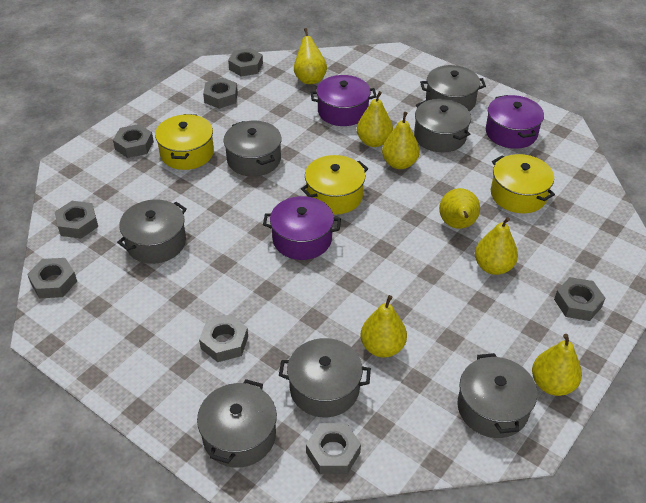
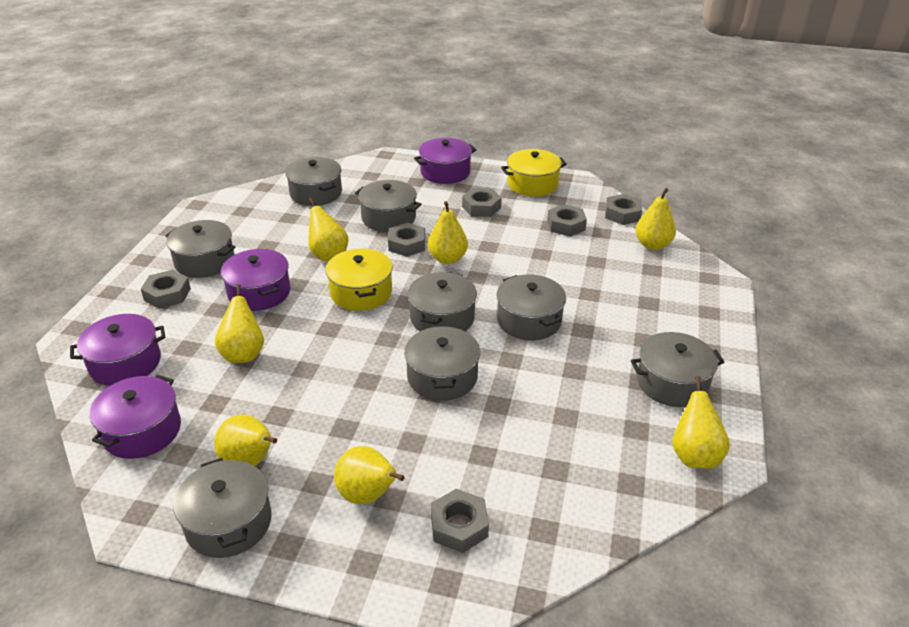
grey nut: [27,258,77,298] [55,201,98,239] [113,124,154,158] [199,315,248,362] [203,78,238,109] [228,48,263,77] [306,423,361,474] [554,277,605,321] = 8 -> [141,270,191,309] [388,223,425,257] [431,489,489,553] [462,188,502,217] [547,204,587,236] [605,194,642,225] = 6
grey pot: [117,199,187,264] [197,379,277,468] [224,121,282,177] [279,338,371,417] [414,99,471,152] [420,65,486,111] [457,353,537,438] = 7 -> [166,220,236,278] [173,458,272,558] [285,157,342,206] [355,180,421,232] [404,326,480,401] [408,272,477,331] [496,275,566,340] [631,332,725,407] = 8
purple pot: [263,196,341,260] [310,75,377,126] [486,95,544,149] = 3 -> [70,314,165,386] [89,375,181,459] [221,249,290,311] [414,138,476,184] = 4
yellow pot: [155,114,214,170] [301,155,368,215] [491,154,555,213] = 3 -> [326,248,393,311] [501,149,567,197] = 2

